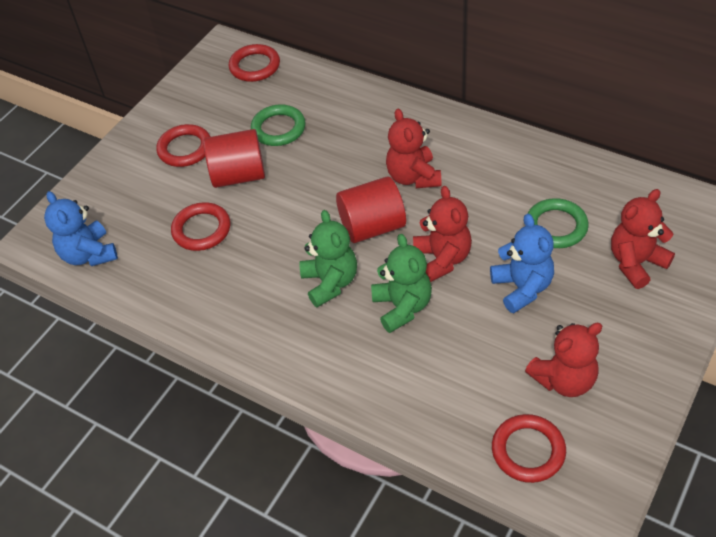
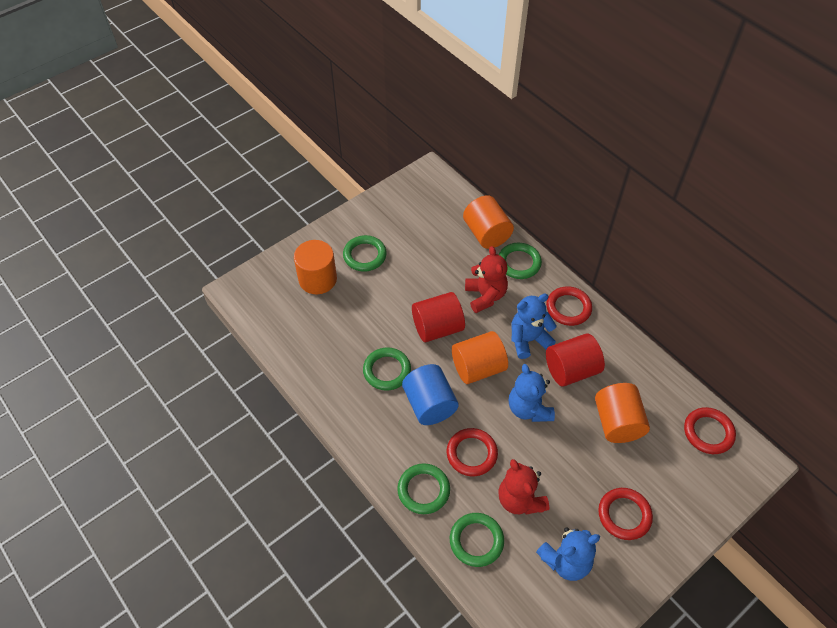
blue cylinder: none = 0 -> [402,364,459,425] = 1
blue teddy bear: [44,191,118,266] [490,214,554,313] = 2 -> [509,364,555,422] [511,294,557,359] [536,527,600,581] = 3
green ring: [251,104,305,146] [528,198,589,248] = 2 -> [343,235,387,272] [363,347,411,391] [397,463,450,514] [450,513,504,567] [499,243,542,279] = 5
green teddy bear: [300,210,357,307] [371,234,432,333] = 2 -> none = 0
orange cylinder: none = 0 -> [294,240,337,294] [452,331,508,384] [463,196,514,249] [595,383,650,443] = 4
red teddy bear: [386,109,442,188] [413,186,472,282] [525,323,602,397] [611,189,675,289] = 4 -> [465,246,508,313] [498,459,549,515] = 2

